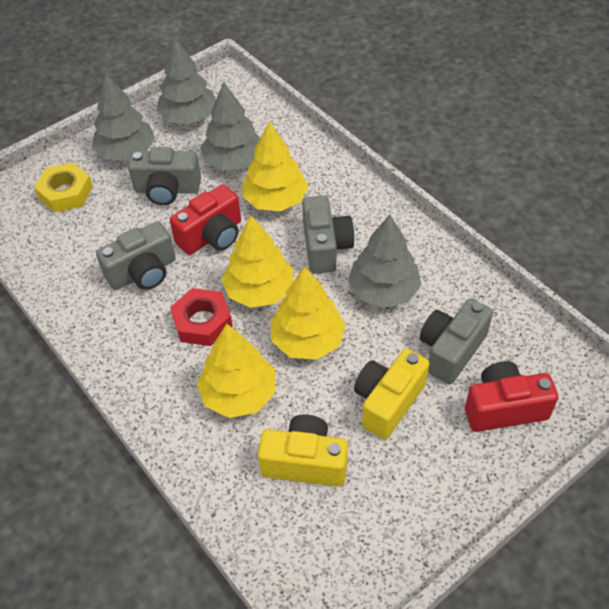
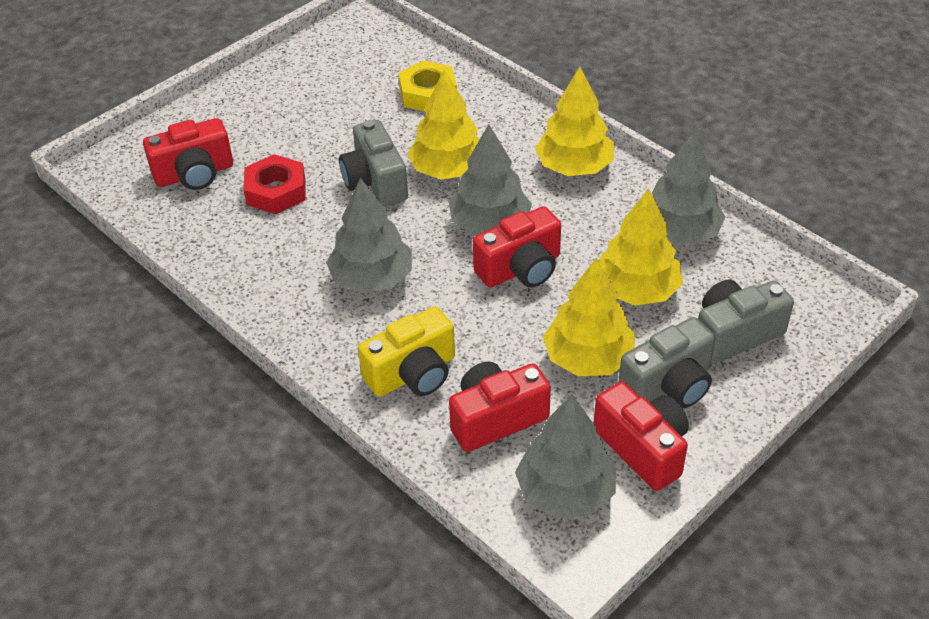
grey camera: [96,221,176,290] [128,147,201,205] [302,196,355,274] [420,298,493,384] = 4 -> [339,120,408,206] [619,317,715,408] [698,280,794,364] = 3
red camera: [170,184,241,255] [465,361,558,432] = 2 -> [143,118,233,190] [449,362,551,452] [473,206,561,287] [594,382,689,491] = 4
yellow camera: [258,414,348,487] [354,349,430,439] = 2 -> [358,306,455,397] = 1

